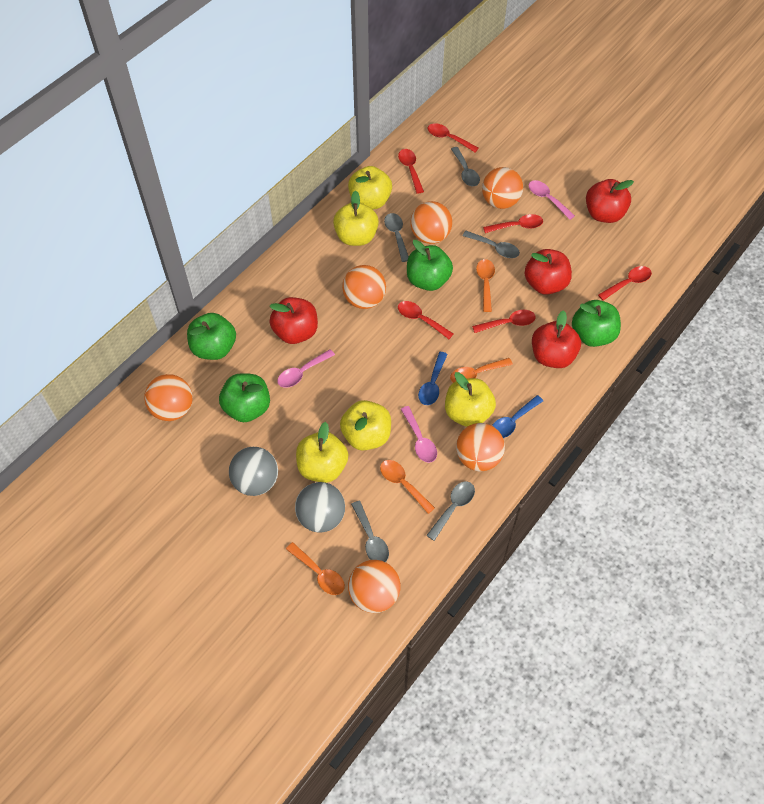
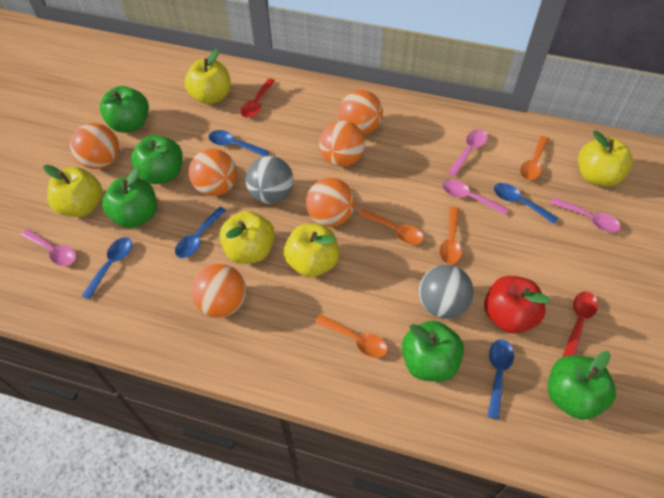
blue spoon: [418,352,448,405] [492,395,543,438] = 2 -> [82,237,132,299] [175,207,227,258] [209,130,269,156] [487,340,514,420] [494,183,558,224] = 5
green apple: [187,313,236,360] [219,373,270,422] [407,240,453,291] [572,300,621,347] = 4 -> [100,86,149,133] [102,167,157,228] [131,135,182,184] [402,321,464,382] [548,351,616,420] = 5
grey spoon: [351,501,389,562] [384,213,409,262] [426,482,475,541] [451,147,480,186] [462,231,520,258] = 5 -> none = 0
pink spoon: [277,349,335,388] [401,406,437,463] [528,180,575,220] = 3 -> [21,229,76,266] [442,179,508,215] [448,129,487,176] [550,197,621,232] = 4
red apple: [270,297,318,344] [525,249,572,295] [532,310,581,368] [586,179,634,223] = 4 -> [484,276,550,334] = 1
red spoon: [398,149,424,194] [398,301,454,339] [428,123,478,152] [472,310,536,333] [483,214,543,233] [598,266,652,300] = 6 -> [241,78,275,118] [563,291,598,357] = 2

